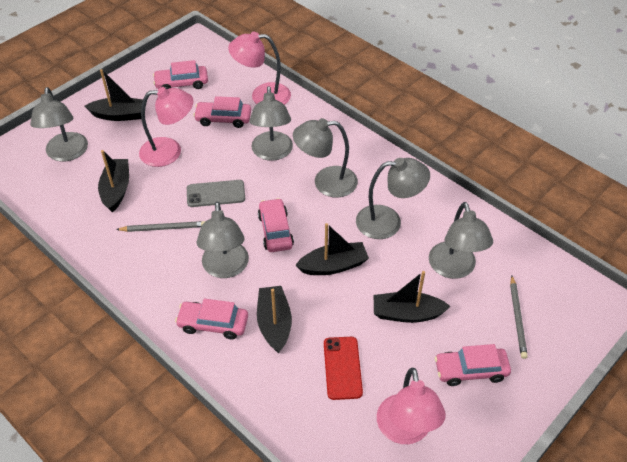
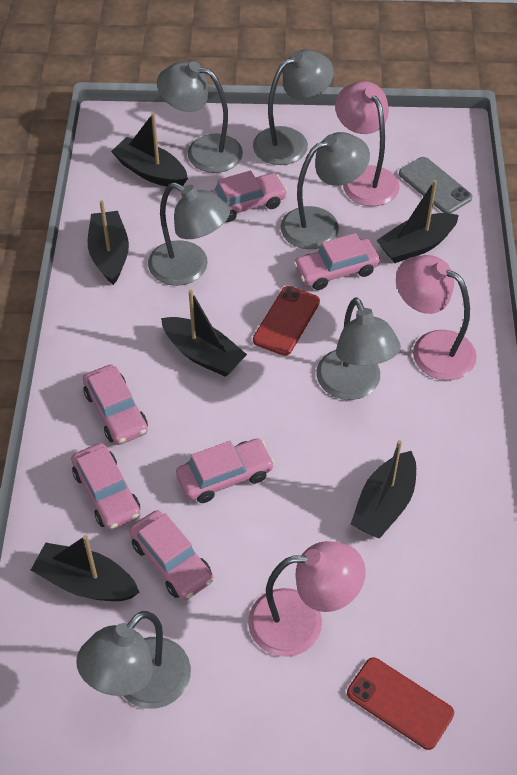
black boat: [85,69,143,121] [98,150,129,212] [257,286,292,353] [295,223,369,275] [374,271,451,323] = 5 -> [31,535,139,601] [88,200,129,285] [111,113,188,187] [161,290,247,377] [351,440,416,538] [377,180,459,263] = 6
grey pencil: [116,221,206,232] [510,276,528,359] = 2 -> none = 0
pink car: [153,60,208,89] [175,299,248,340] [193,96,251,128] [258,198,294,252] [435,344,511,386] = 5 -> [71,443,140,530] [83,365,148,445] [129,510,214,600] [176,438,274,503] [210,170,287,222] [293,233,380,290] = 6
red phone: [324,337,363,400] = 1 -> [253,286,320,356] [347,658,454,750] = 2

